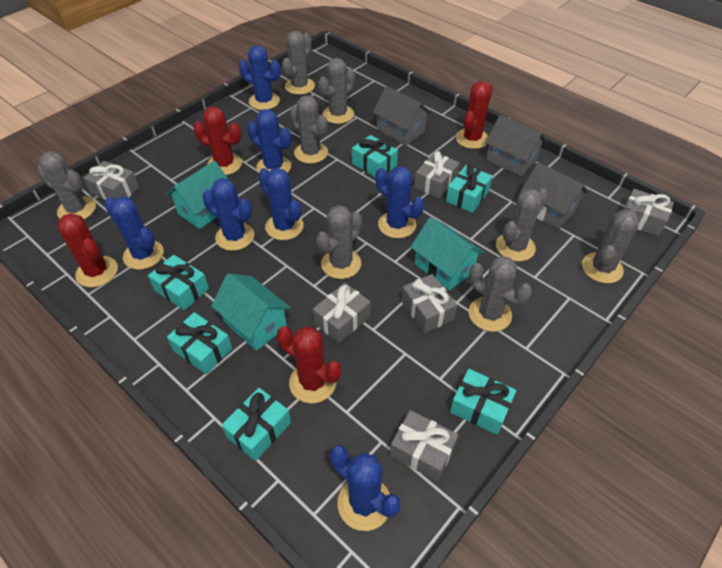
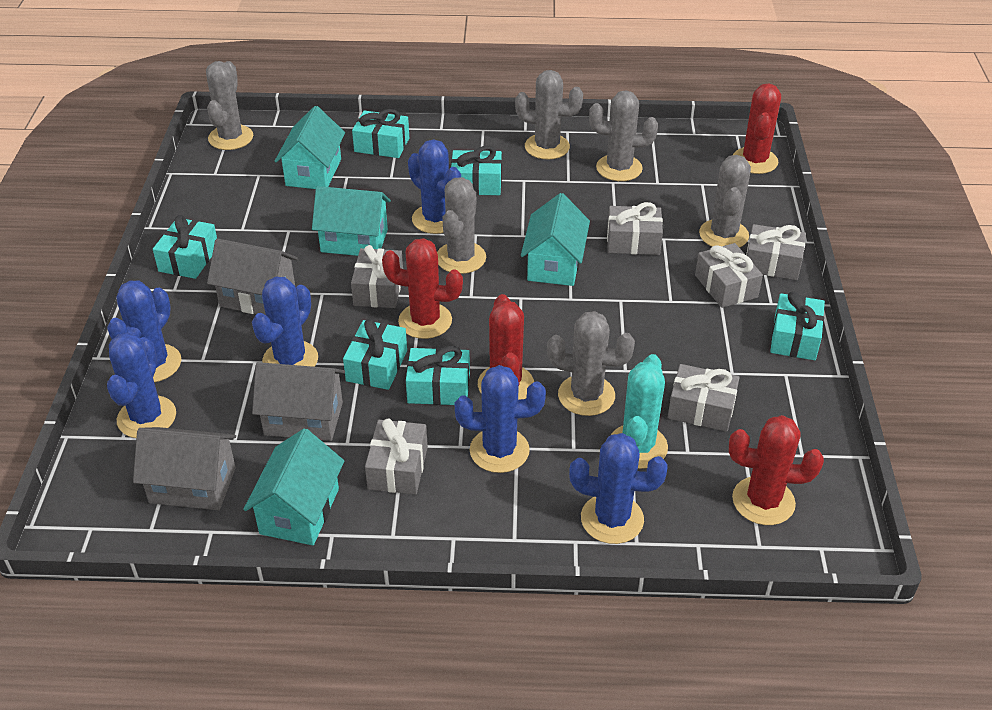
blue cactus: [104,196,164,270] [203,178,254,251] [239,45,281,110] [247,109,291,173] [258,168,304,240] [330,445,401,531] [375,166,424,238] = 7 -> [107,281,181,382] [107,333,176,438] [252,277,318,367] [408,139,461,234] [455,365,546,473] [569,433,668,544] = 6
grey cactus: [37,151,96,219] [282,31,315,95] [290,95,328,164] [316,205,362,279] [318,58,355,124] [469,256,532,332] [496,188,548,262] [582,207,639,283] = 8 -> [206,61,253,150] [437,177,486,274] [515,70,583,159] [547,311,635,416] [589,90,658,181] [699,155,751,248] = 6
turquoise cactus: none = 0 -> [611,354,668,469] = 1
turquoise house: [166,161,228,229] [211,273,291,351] [411,217,484,291] = 3 -> [243,428,344,545] [275,106,345,189] [312,186,391,256] [521,193,590,286] = 4

